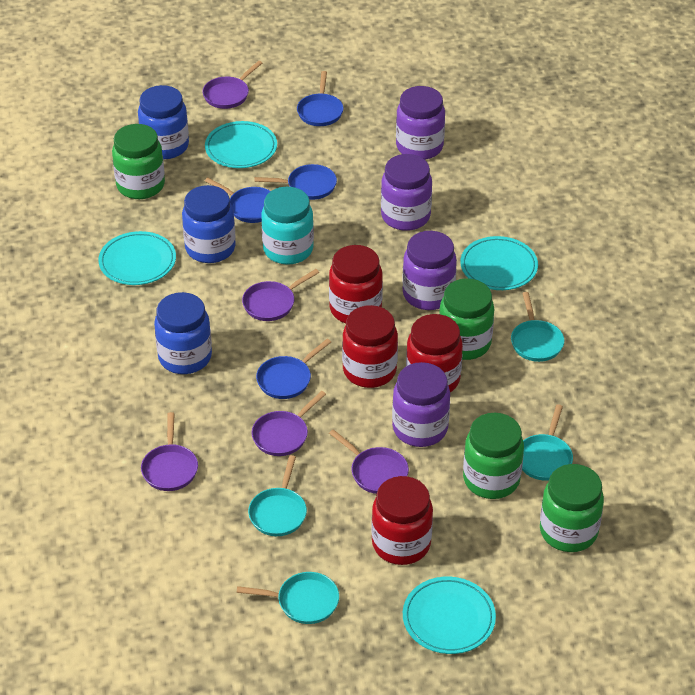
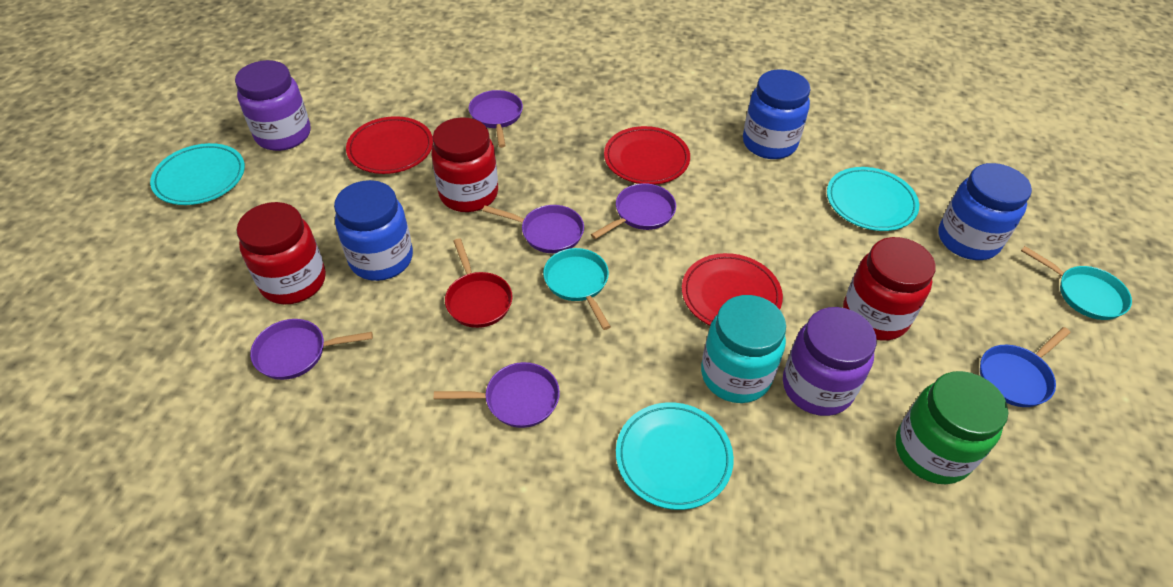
blue pan: [205,177,270,223] [254,164,337,200] [256,339,331,399] [297,71,343,126] = 4 -> [980,327,1071,407] = 1
green jar: [112,124,165,199] [439,278,494,360] [463,413,524,499] [540,464,604,552] = 4 -> [896,371,1008,484] = 1
purple jar: [381,154,432,231] [392,362,450,447] [396,86,445,160] [402,231,457,310] = 4 -> [235,60,310,151] [783,307,877,416] = 2
red jar: [329,245,383,323] [342,305,398,388] [371,476,433,565] [406,314,463,392] = 4 -> [237,202,326,304] [431,117,498,212] [843,237,936,341] = 3
red pan: none = 0 -> [445,238,513,328] = 1
red plate: none = 0 -> [346,116,433,174] [604,126,690,185] [682,253,783,326] = 3
turquoise pan: [236,572,339,624] [248,455,307,536] [511,292,564,362] [522,404,573,481] = 4 -> [543,248,611,330] [1021,246,1132,320] = 2
turquoise plate: [98,231,176,285] [205,121,277,168] [403,577,496,654] [460,236,538,290] = 4 -> [150,143,245,205] [616,402,734,510] [827,167,919,231] = 3

